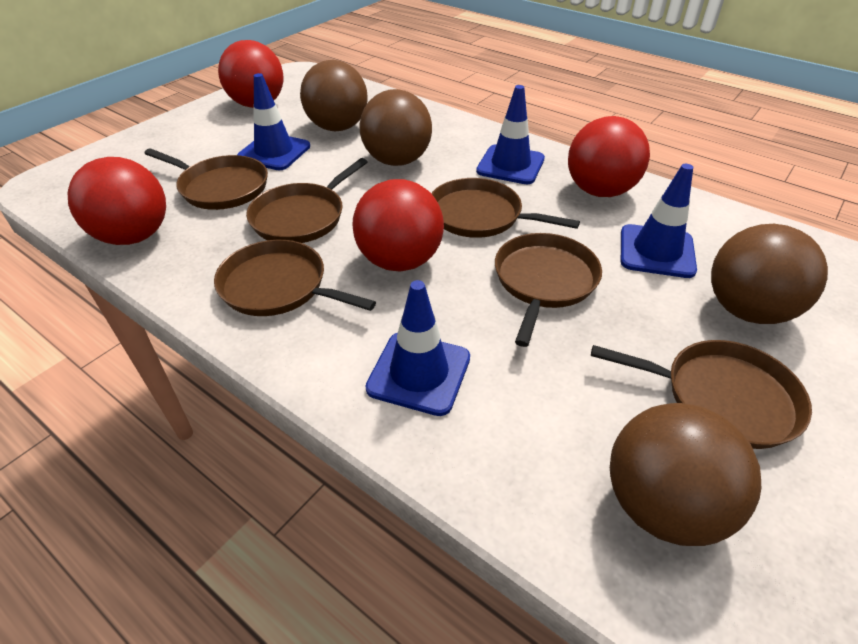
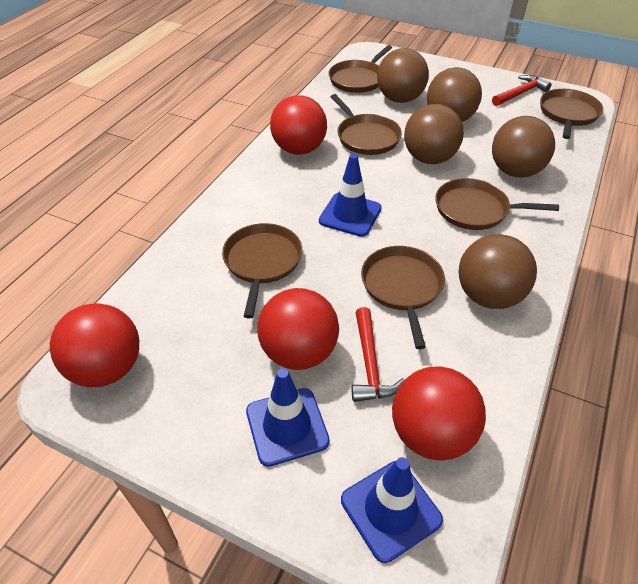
blue traffic cone: [237,73,310,170] [365,280,470,416] [476,85,545,184] [621,164,697,278] = 4 -> [246,368,330,467] [319,154,382,237] [341,457,443,563] = 3
brown ball: [300,60,368,131] [360,89,432,166] [610,403,761,546] [711,224,828,324] = 4 -> [377,48,429,103] [404,104,464,164] [427,67,482,122] [459,234,537,309] [492,116,555,177] = 5
red hammer: none = 0 -> [351,307,405,402] [492,75,551,106] = 2

